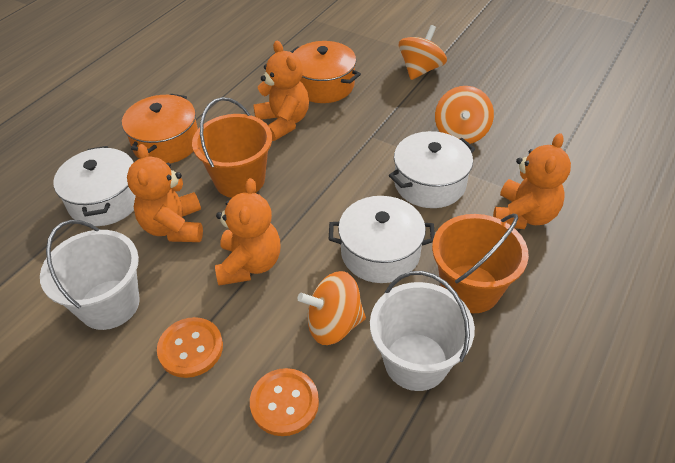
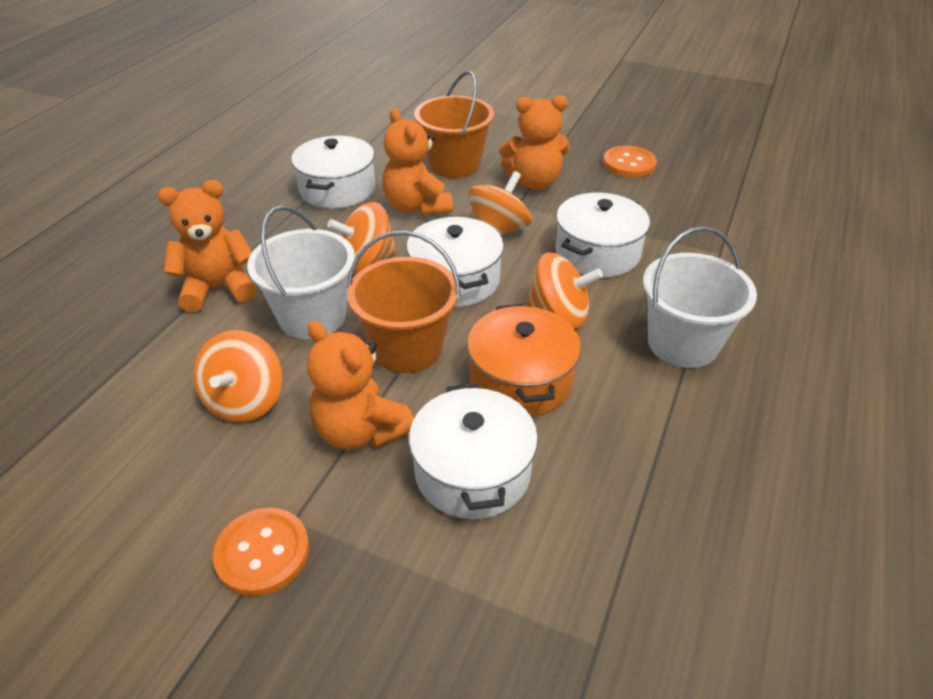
orange pot: [122,94,198,164] [290,41,361,103] = 2 -> [467,304,581,417] = 1
orange spinning top: [297,271,366,345] [399,25,447,80] [435,86,494,144] = 3 -> [193,330,282,422] [327,202,397,273] [468,171,532,235] [525,252,603,328] = 4
white pot: [53,146,136,226] [329,196,435,283] [389,131,475,208] = 3 -> [291,136,375,209] [407,217,504,307] [409,383,538,519] [555,193,650,278] = 4

